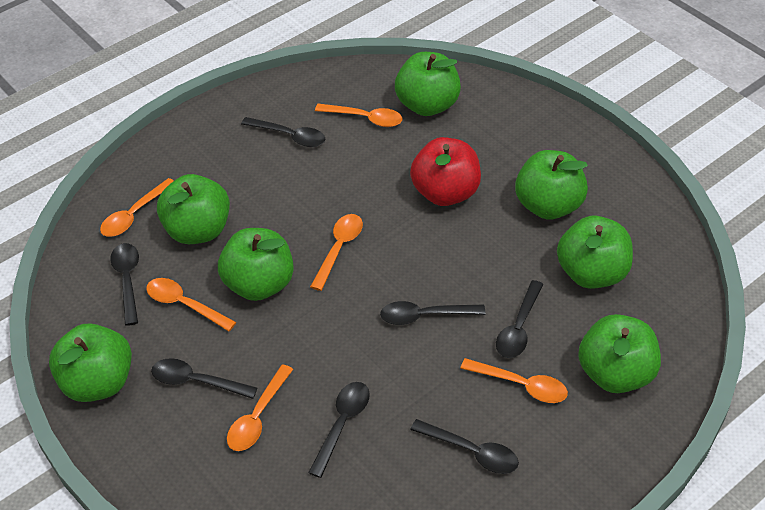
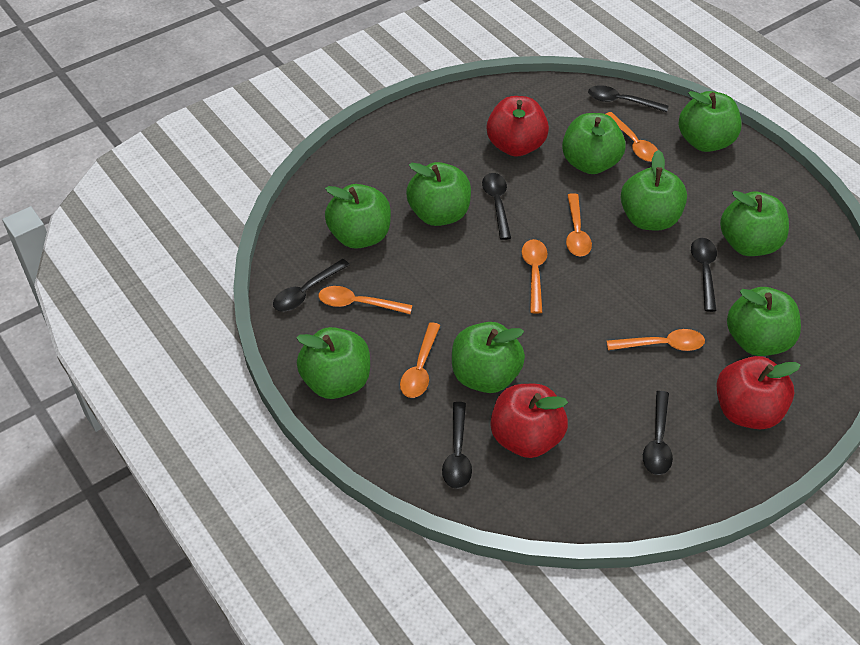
black spoon: [110,243,139,326] [151,358,257,399] [241,117,325,147] [308,382,370,478] [380,301,486,325] [410,419,519,474] [496,280,544,358] = 7 -> [273,259,350,312] [442,402,472,489] [482,173,511,240] [588,85,668,112] [643,391,673,475] [691,238,717,312] = 6
green apple: [49,323,132,402] [157,174,230,244] [218,228,294,301] [395,52,461,116] [515,150,588,220] [557,216,633,289] [578,314,661,393] = 7 -> [297,327,370,399] [325,184,391,249] [406,162,471,226] [452,322,525,393] [562,113,626,174] [621,150,687,230] [678,91,742,152] [720,191,789,256] [727,287,801,356] = 9
red apple: [410,137,481,206] = 1 -> [487,96,549,157] [490,384,568,458] [716,356,801,429] = 3

